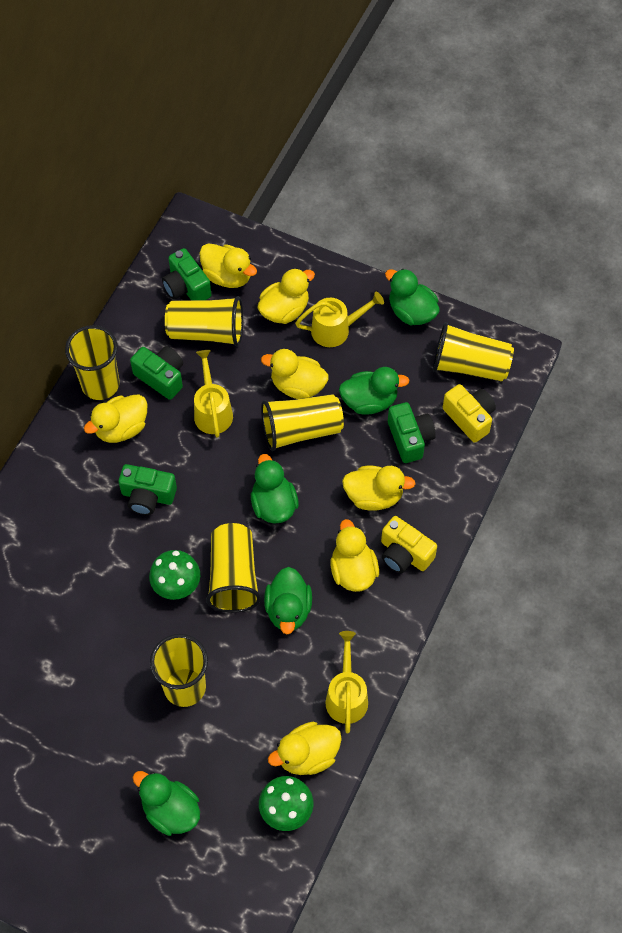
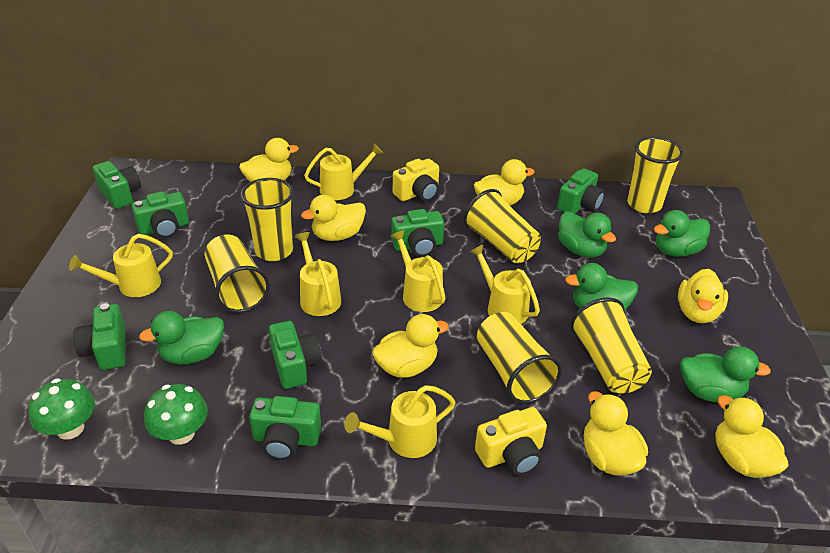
green camera: [119,464,177,515] [130,346,183,400] [162,248,211,300] [388,402,436,463] = 4 -> [73,303,126,370] [93,161,141,209] [132,191,189,238] [249,396,321,460] [269,321,322,389] [391,209,444,257] [557,168,605,214] = 7
yellow watering can: [194,350,233,437] [295,292,384,347] [326,631,368,734] = 3 -> [69,234,173,297] [295,232,341,316] [304,144,383,200] [344,385,455,458] [391,230,445,312] [469,245,540,324] = 6

